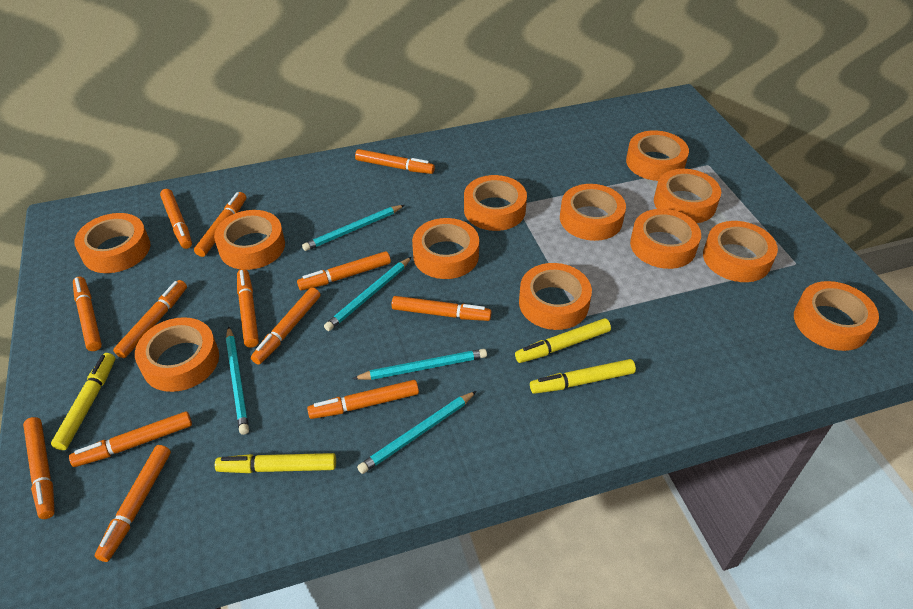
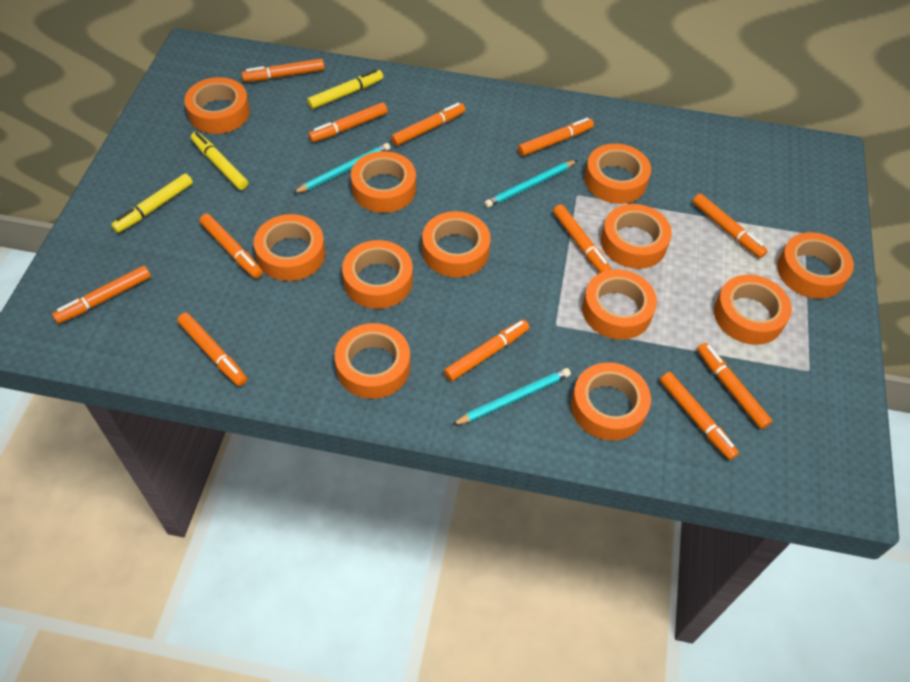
orange marker: [23,417,55,519] [69,411,192,467] [73,277,102,351] [95,445,171,562] [113,280,187,358] [160,189,192,249] [194,192,246,257] [237,269,259,348] [251,287,320,365] [297,251,391,291] [307,380,419,419] [355,149,435,174] [391,296,492,321] = 13 -> [52,266,151,324] [177,313,247,386] [199,214,263,279] [241,59,325,82] [308,102,388,142] [391,103,465,146] [444,319,529,381] [518,118,594,156] [553,204,612,273] [660,372,739,460] [692,193,768,258] [697,343,772,429] = 12
turquoise pencil: [226,326,249,435] [302,205,404,251] [324,257,412,331] [352,349,487,380] [357,391,477,474] = 5 -> [292,143,390,194] [452,368,571,425] [484,160,577,208] = 3
yellow marker: [51,353,115,450] [215,453,336,473] [515,318,611,363] [530,359,636,394] = 4 -> [111,174,193,233] [191,132,248,190] [307,69,383,109] = 3

